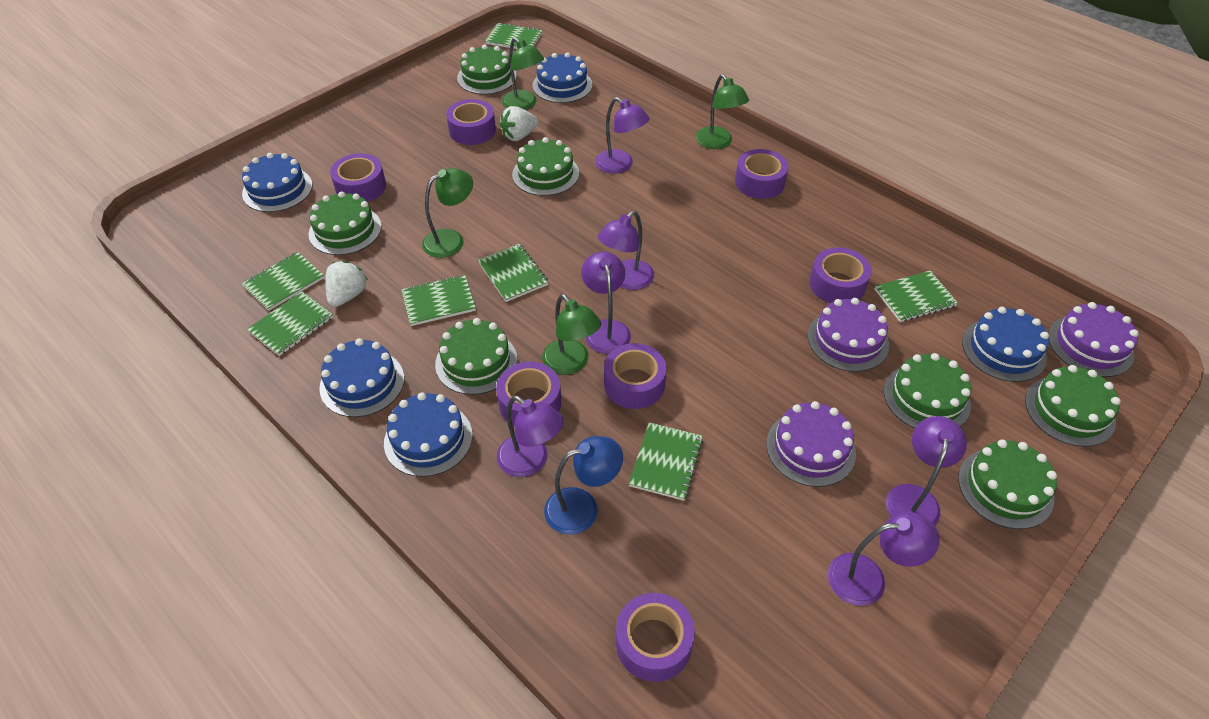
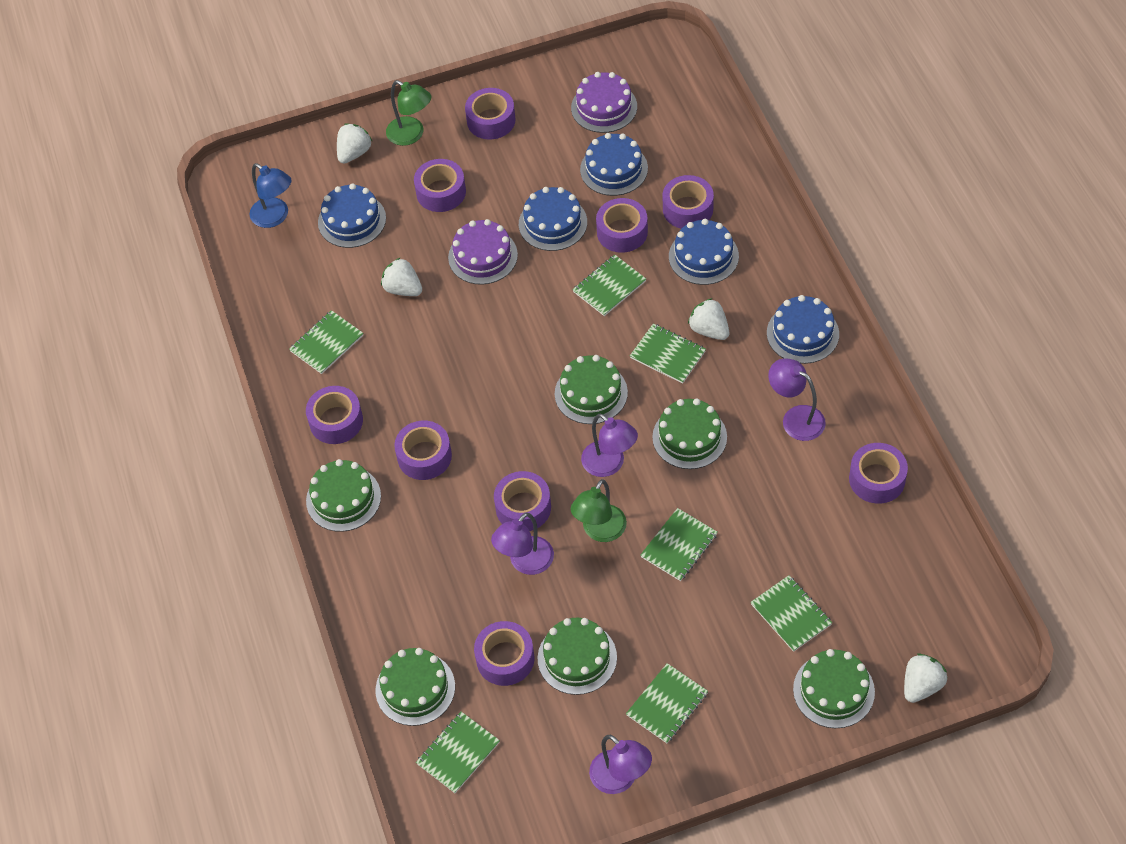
green cake: [309,191,381,255] [435,318,517,395] [457,44,517,95] [512,137,579,196] [884,353,971,428] [958,440,1057,529] [1025,365,1121,447] = 7 -> [306,459,381,532] [376,648,455,726] [538,618,617,695] [555,355,628,424] [652,398,727,469] [793,649,875,728] = 6
green lamp: [422,168,473,258] [502,37,544,110] [542,294,601,375] [696,74,749,149] = 4 -> [386,80,432,146] [571,479,627,542] = 2
purple cake: [766,401,856,487] [808,298,889,372] [1048,302,1139,377] = 3 -> [448,219,518,285] [571,72,637,133] = 2
purple lamp: [497,396,564,477] [581,252,631,354] [595,97,650,174] [598,211,654,290] [828,512,939,606] [886,416,967,525] = 6 -> [491,512,554,575] [581,413,638,477] [589,735,652,794] [768,359,826,441] = 4
purple tape: [330,153,386,202] [446,99,496,145] [496,361,561,426] [604,343,667,409] [616,593,695,682] [735,149,788,199] [809,248,872,303] = 7 -> [306,386,363,444] [394,421,452,480] [414,159,466,212] [465,88,515,139] [474,621,534,686] [494,471,551,531] [596,198,648,253] [663,175,714,229] [849,443,908,504] = 9
white strawberry: [325,261,368,307] [500,106,538,141] = 2 -> [337,124,372,164] [381,257,422,296] [688,298,729,340] [904,653,947,703] = 4

